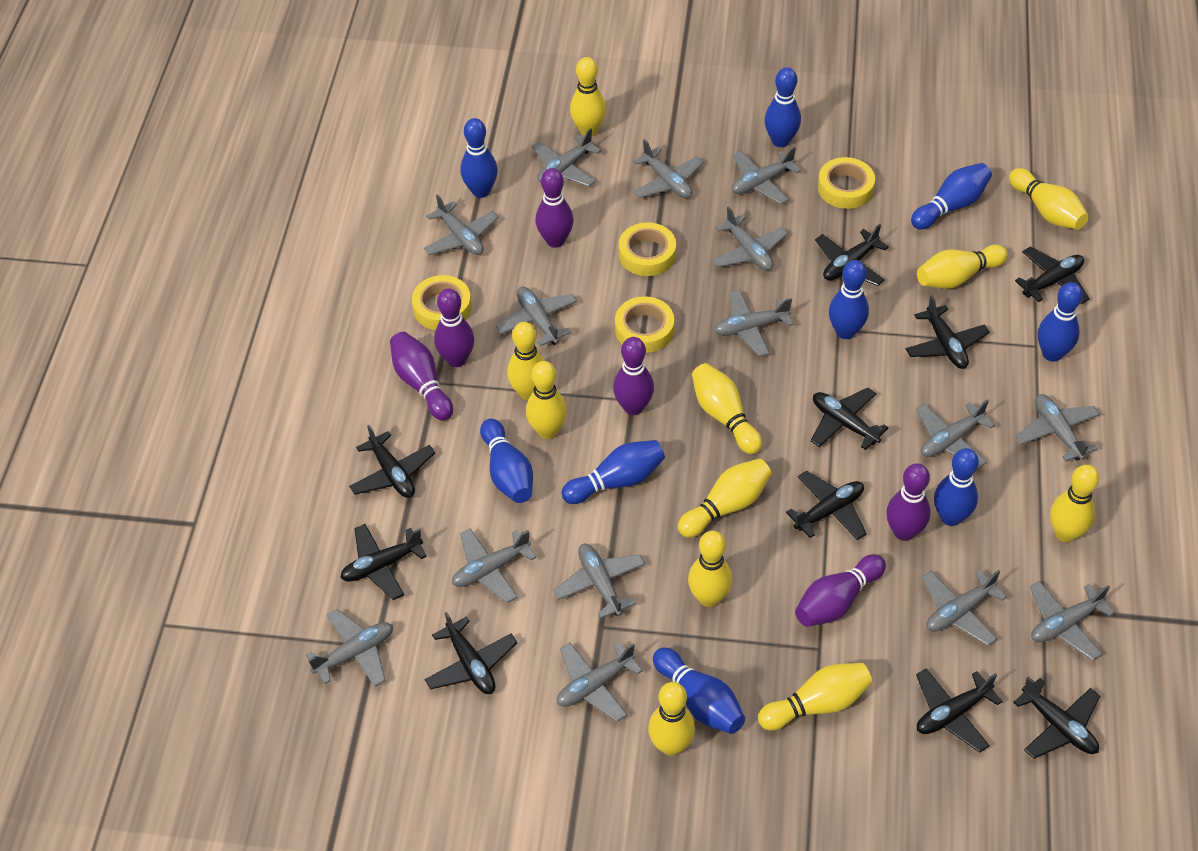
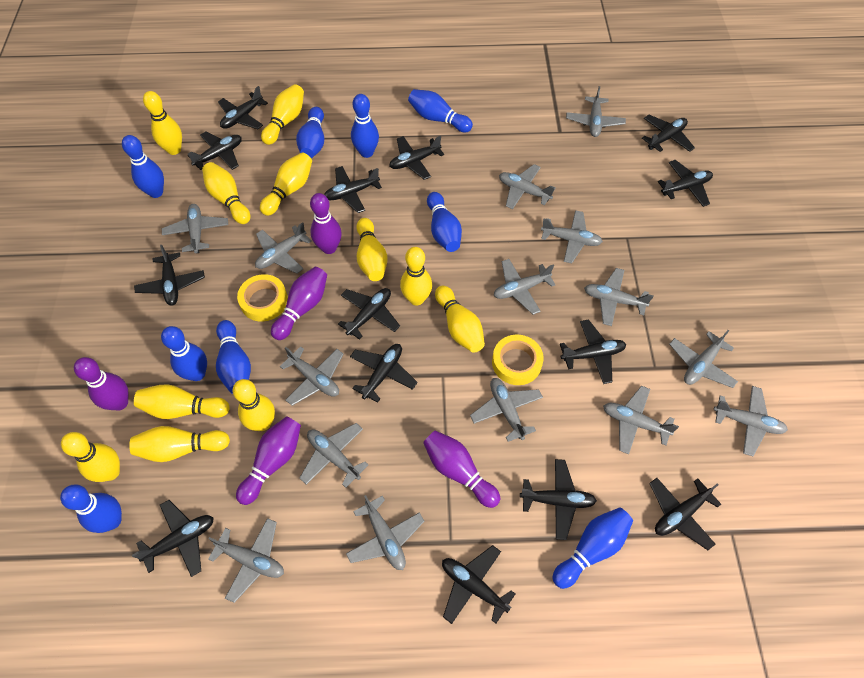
black plane: [340,524,427,600] [349,425,435,498] [424,612,517,694] [786,471,866,540] [811,388,888,450] [815,224,889,286] [906,295,990,369] [916,669,1003,753] [1013,676,1100,759] [1015,247,1090,304] = 10 -> [132,500,214,577] [134,245,205,306] [188,131,242,170] [218,86,268,129] [324,166,382,213] [338,288,400,340] [350,344,418,403] [389,136,444,180] [442,545,515,624] [520,459,597,540] [560,319,626,384] [642,115,695,152] [649,478,721,550] [658,160,713,207] = 14
purple bowling pin: [390,332,453,420] [434,288,474,367] [536,168,573,248] [613,337,654,415] [795,554,886,627] [886,463,930,541] = 6 -> [74,357,129,411] [236,416,301,505] [271,267,327,340] [310,193,342,254] [423,431,500,508] = 5
yellow tape: [412,275,472,330] [615,296,674,353] [619,222,676,276] [818,157,875,209] = 4 -> [237,274,288,322] [492,335,544,385] = 2

